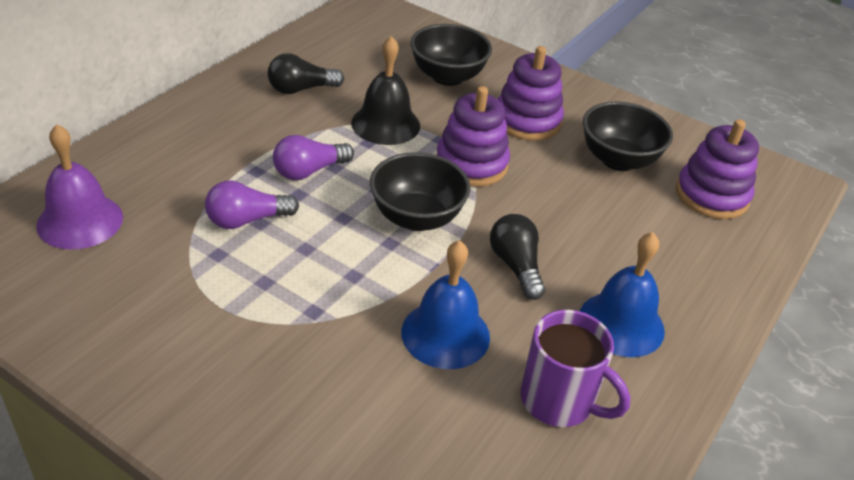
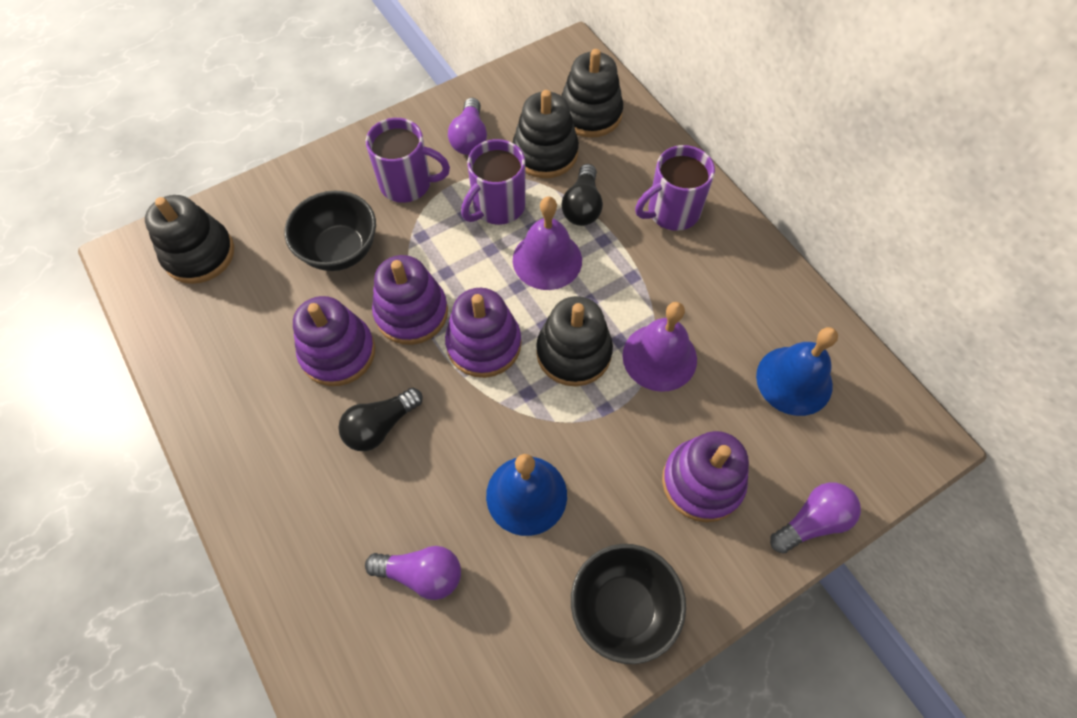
black bell: [351,36,420,145] = 1 -> none = 0
black bowl: [370,152,471,231] [410,24,492,86] [583,102,673,171] = 3 -> [284,191,376,271] [571,544,686,664] = 2
black stacking toy: none = 0 -> [145,195,234,284] [513,90,579,178] [536,296,613,386] [561,49,623,138] = 4
purple bell: [36,124,123,249] = 1 -> [513,196,582,290] [623,302,697,392] = 2
purple light bulb: [205,181,299,229] [273,135,354,180] = 2 -> [365,546,461,600] [448,98,487,155] [770,482,861,554] = 3
purple mug: [521,310,630,427] = 1 -> [366,118,450,203] [461,139,526,225] [635,145,715,231] = 3
purple stacking toy: [437,86,510,187] [498,46,564,141] [676,119,759,219] = 3 -> [293,296,375,386] [372,255,448,345] [445,288,521,378] [662,431,749,522] = 4

